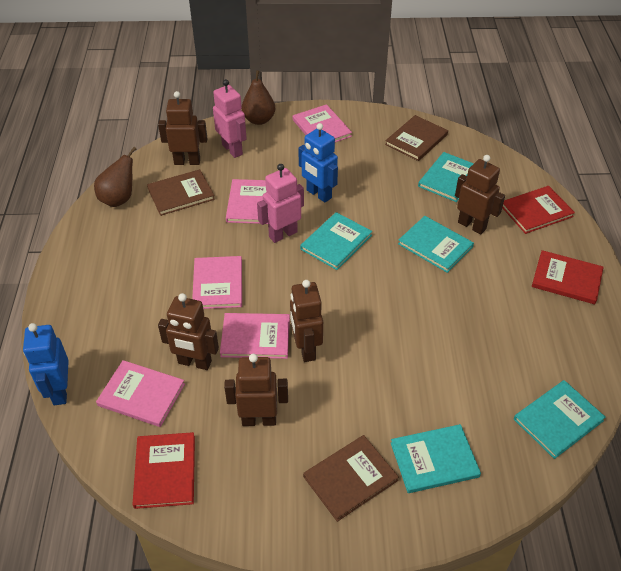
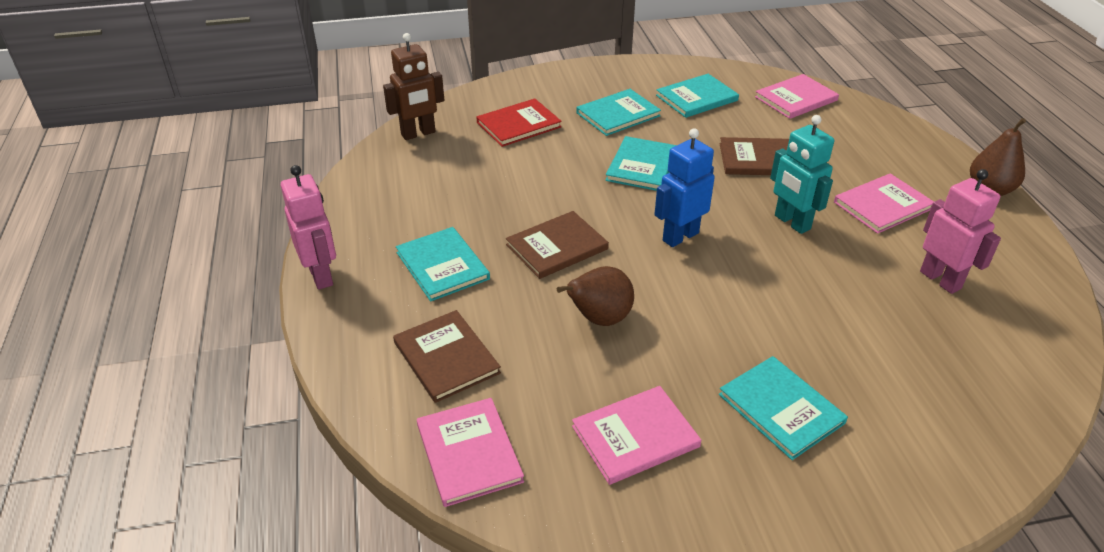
blue robot: [23,323,69,405] [298,123,338,202] = 2 -> [654,128,715,247] = 1
brown robot: [158,91,208,165] [158,293,219,370] [224,354,288,426] [290,280,323,362] [455,155,505,234] = 5 -> [383,33,444,140] = 1
pink book: [96,360,185,427] [192,256,242,309] [220,313,290,359] [226,179,268,224] [293,104,352,142] = 5 -> [417,398,524,507] [572,386,701,485] [755,74,839,119] [834,173,934,234] = 4
red book: [132,432,195,509] [502,186,575,234] [532,250,604,304] = 3 -> [476,98,562,147] = 1
turquoise robot: none = 0 -> [770,115,834,234] = 1

